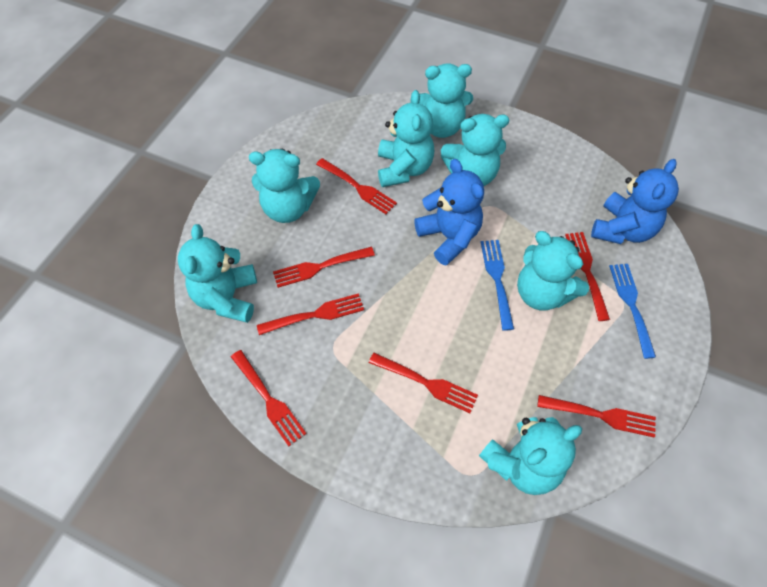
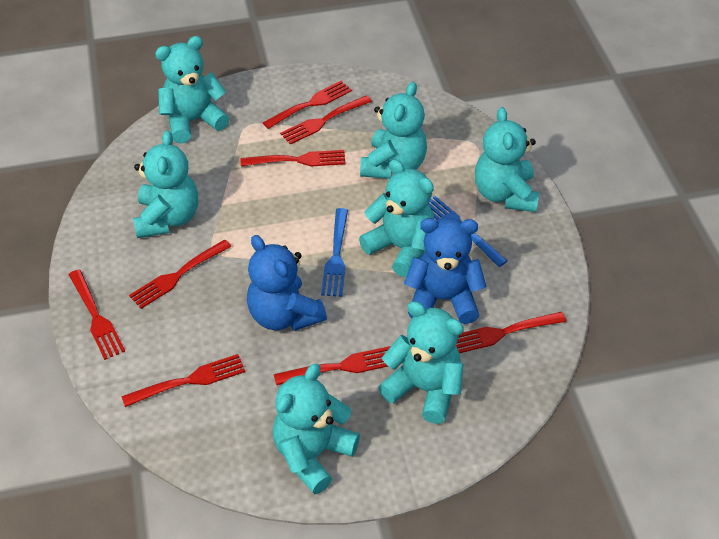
red fork: [231,350,307,446] [257,293,364,335] [273,247,375,288] [316,158,397,214] [369,353,478,413] [537,395,656,438] [565,232,610,321] = 7 -> [68,270,125,360] [122,354,245,407] [129,240,231,309] [240,150,346,167] [263,81,352,129] [274,346,390,385] [280,95,372,145] [456,312,566,353] = 8

